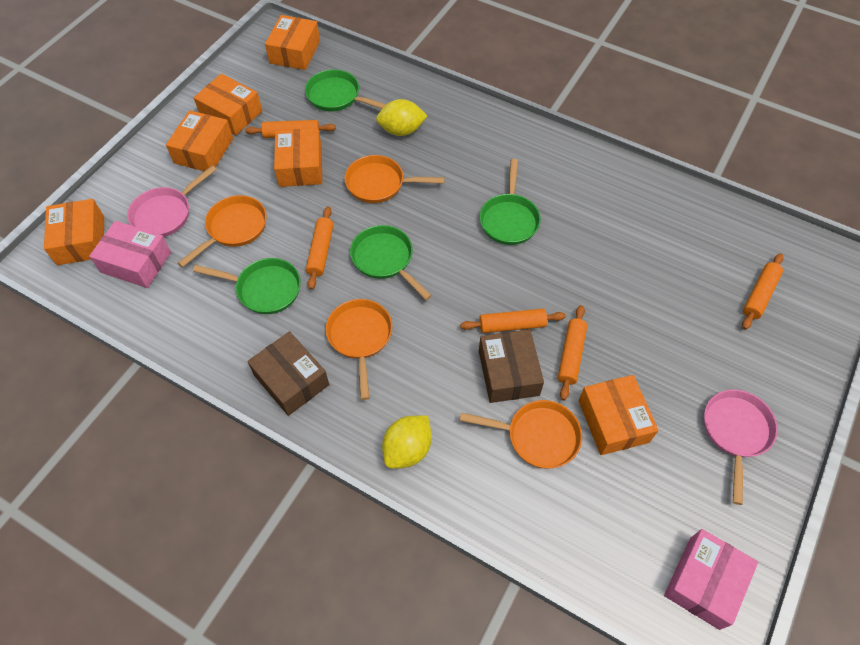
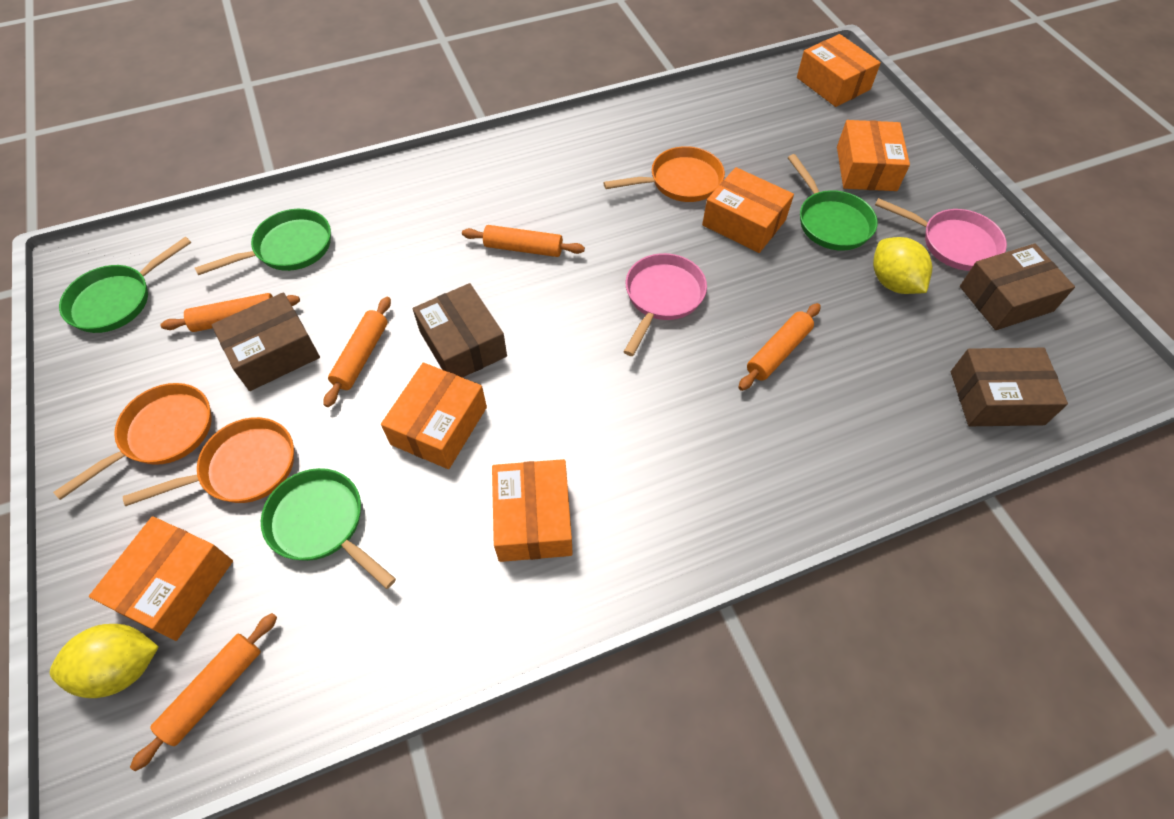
brown box: [247,331,329,416] [479,329,544,403] = 2 -> [212,292,320,391] [413,283,507,378] [951,348,1068,426] [960,244,1075,330] = 4
orange pan: [178,195,267,267] [326,299,392,400] [345,155,445,203] [460,400,582,469] = 4 -> [53,383,212,500] [123,417,294,506] [603,146,725,202] = 3
pink box: [89,221,171,288] [664,529,758,630] = 2 -> none = 0

